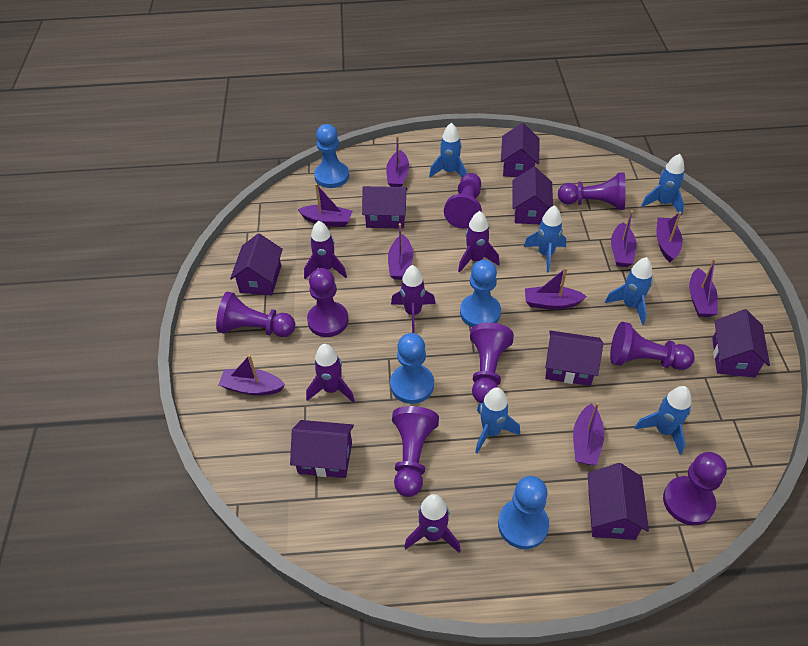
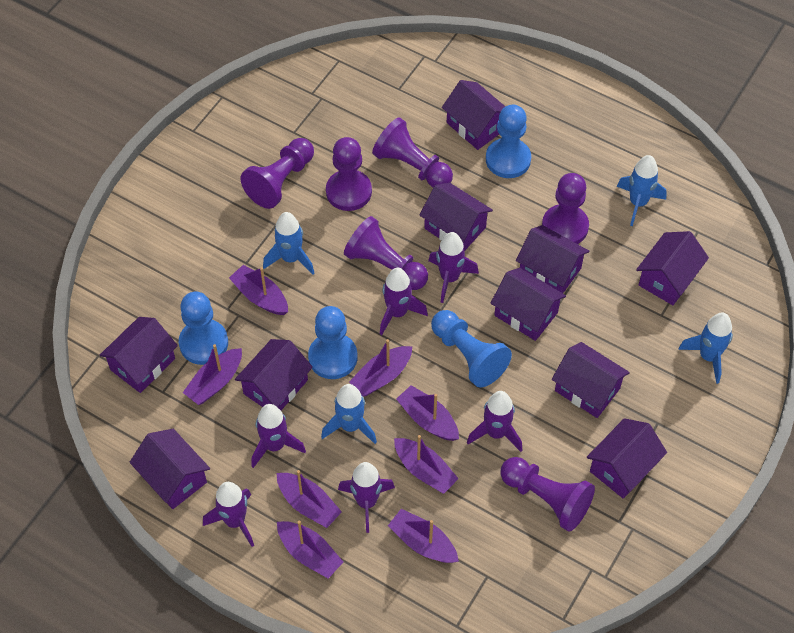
blue rocket: [429,122,467,177] [475,387,520,454] [524,205,566,272] [605,257,653,325] [634,386,691,455] [641,154,684,216] = 6 -> [263,212,314,275] [321,384,377,444] [617,155,667,226] [678,313,733,384] = 4
purple boat: [218,355,285,396] [297,184,352,227] [386,135,409,187] [388,223,413,280] [525,267,587,310] [573,402,604,465] [611,210,637,267] [656,212,683,262] [689,259,718,317] = 9 -> [183,344,242,405] [229,265,288,315] [277,470,342,528] [277,521,343,578] [349,339,412,397] [388,509,459,563] [394,435,459,494] [396,385,459,441] = 8
purple house: [230,233,283,295] [290,420,354,478] [362,186,408,229] [501,123,540,177] [512,167,553,224] [545,331,603,386] [588,463,649,540] [712,309,770,378] = 8 -> [100,317,178,393] [129,429,210,509] [235,339,313,410] [420,183,493,251] [442,80,505,150] [491,268,566,341] [516,225,589,293] [552,342,630,418] [587,418,667,499] [636,231,709,305] = 10
purple pawn: [216,292,295,337] [307,268,349,337] [392,406,439,497] [444,173,482,229] [470,322,514,403] [558,172,626,210] [610,322,695,370] [663,452,727,525] = 8 -> [241,138,314,209] [326,137,372,211] [344,216,428,290] [372,117,453,188] [501,457,595,532] [542,173,589,244] = 6
purple rocket: [304,221,347,279] [306,344,355,403] [391,265,435,333] [404,494,461,553] [458,211,500,273] = 5 -> [203,482,254,547] [251,404,306,468] [338,462,395,533] [380,268,428,335] [428,232,479,303] [467,391,522,452] = 6

